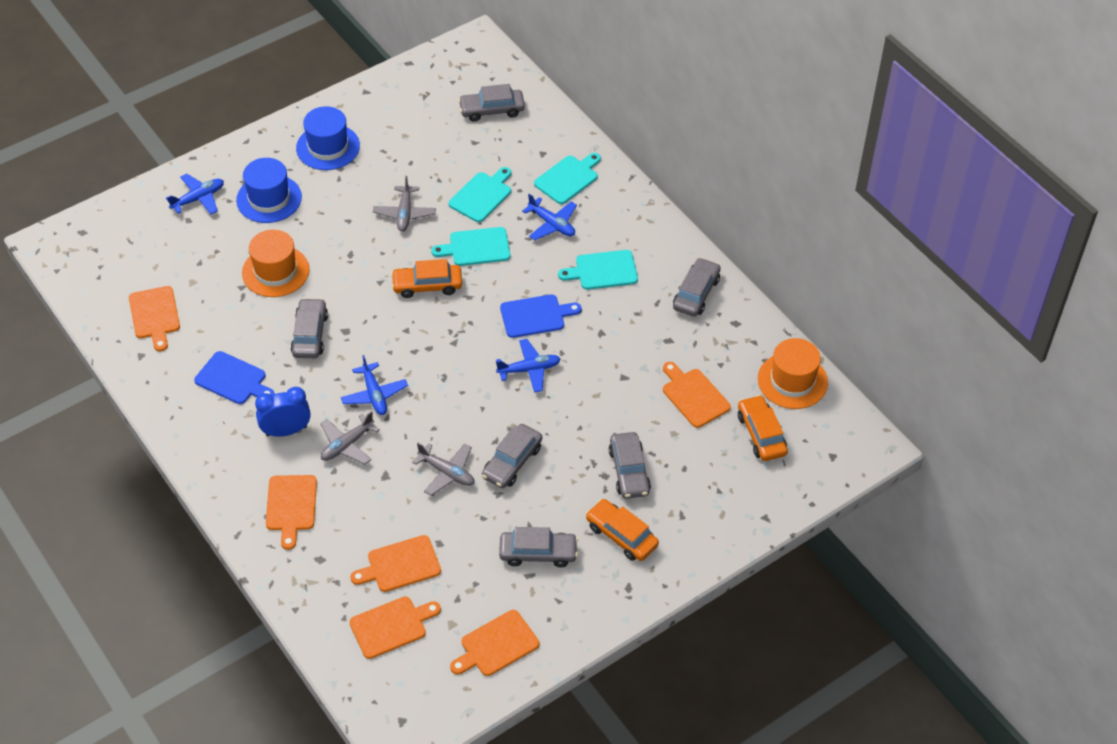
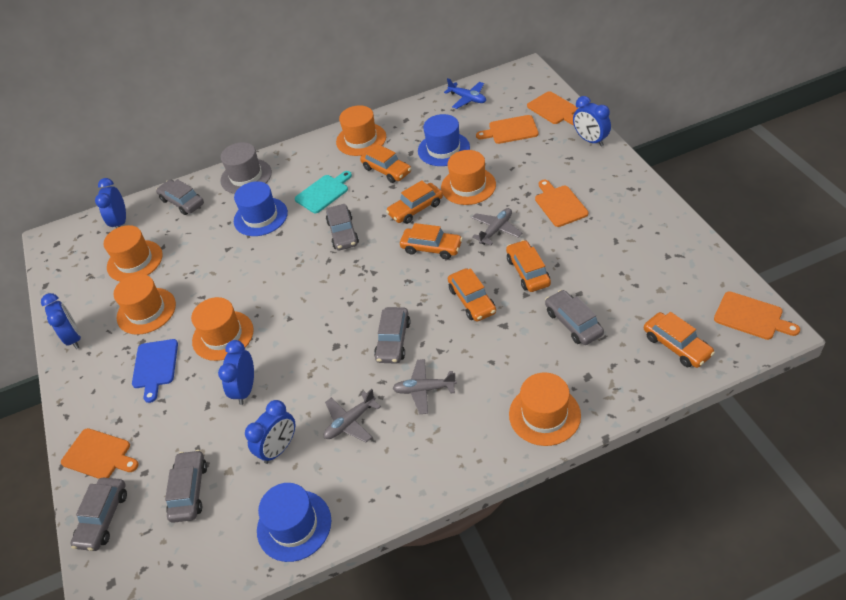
blue clock: [255,387,311,437] = 1 -> [41,293,81,349] [95,178,126,228] [218,340,254,405] [245,400,295,464] [573,96,611,147] = 5
blue cutting board: [194,351,275,404] [500,295,581,338] = 2 -> [132,339,178,403] = 1
blue hat: [236,158,302,223] [296,106,360,170] = 2 -> [234,181,288,236] [257,483,331,562] [418,114,470,166] = 3
blue plane: [166,174,224,214] [341,355,408,415] [496,339,561,393] [522,194,577,240] = 4 -> [444,78,486,109] = 1
grey hat: none = 0 -> [221,142,272,194] = 1
orange car: [391,259,462,298] [586,499,659,561] [738,395,788,461] = 3 -> [360,144,411,183] [386,180,443,224] [400,223,463,259] [448,268,496,321] [506,240,551,292] [644,312,715,368] = 6
orange cutting board: [129,286,180,351] [266,475,317,550] [349,597,441,659] [350,535,441,592] [450,610,539,676] [663,362,731,428] = 6 -> [61,428,139,479] [476,115,539,144] [527,91,578,126] [535,180,588,227] [714,291,800,340] = 5
orange hat: [242,230,310,297] [758,338,828,409] = 2 -> [104,225,163,282] [114,274,176,335] [191,297,254,361] [336,105,386,156] [441,150,496,205] [509,372,581,446] = 6
turquoise cutting board: [431,227,510,266] [449,167,511,222] [534,153,601,204] [558,250,638,290] = 4 -> [295,171,352,213] = 1

